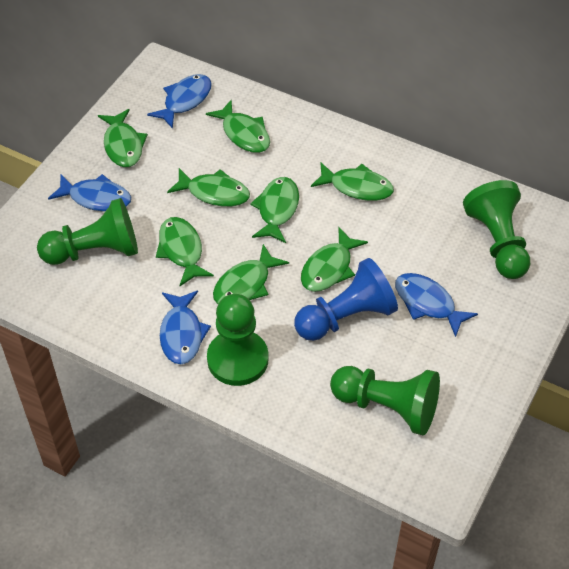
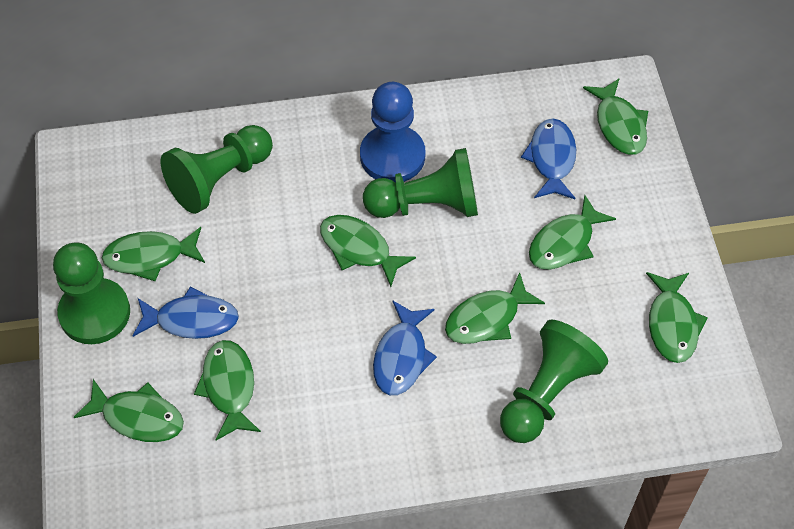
blue fish: [48,174,131,212] [147,74,212,129] [160,291,211,364] [395,273,478,337] = 4 -> [132,287,239,339] [373,300,437,395] [521,119,576,199] = 3

